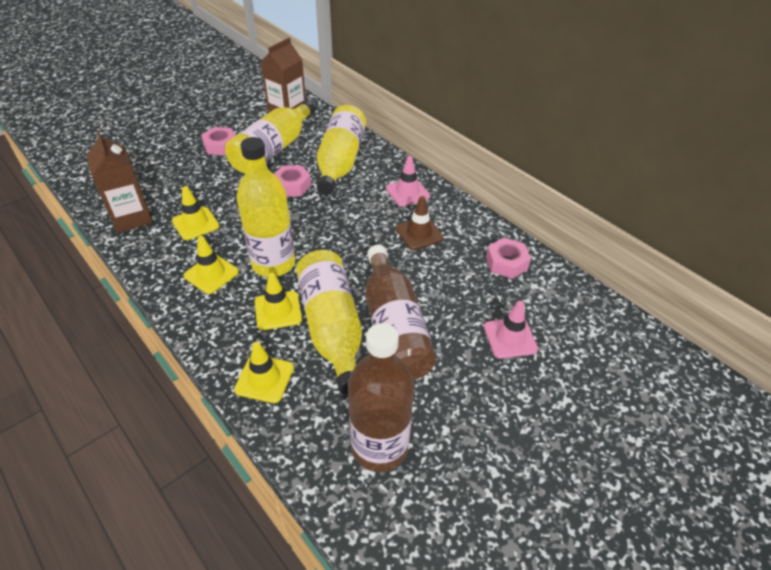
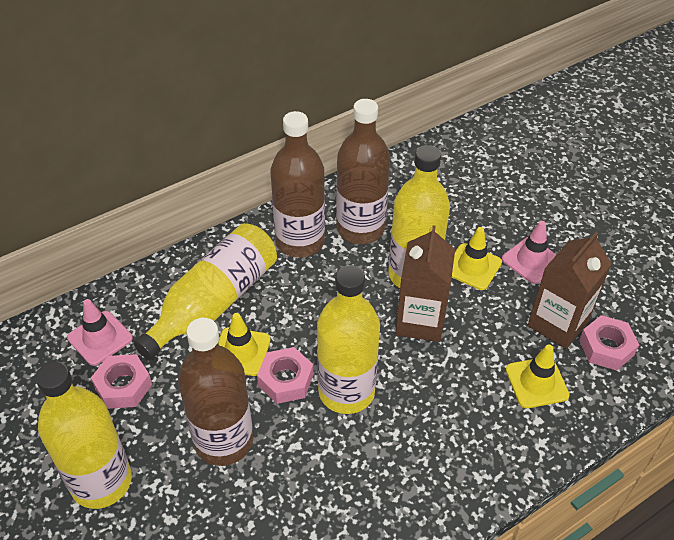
brown bottle: [348,323,415,472] [365,245,437,380] = 2 -> [178,318,253,466] [271,111,325,258] [336,99,390,244] = 3
brown traffic cone: [396,196,444,250] = 1 -> none = 0
yellow traffic cone: [172,186,219,240] [184,236,239,294] [234,342,294,403] [255,273,302,330] = 4 -> [218,313,270,376] [452,227,502,290] [506,344,570,408] = 3

